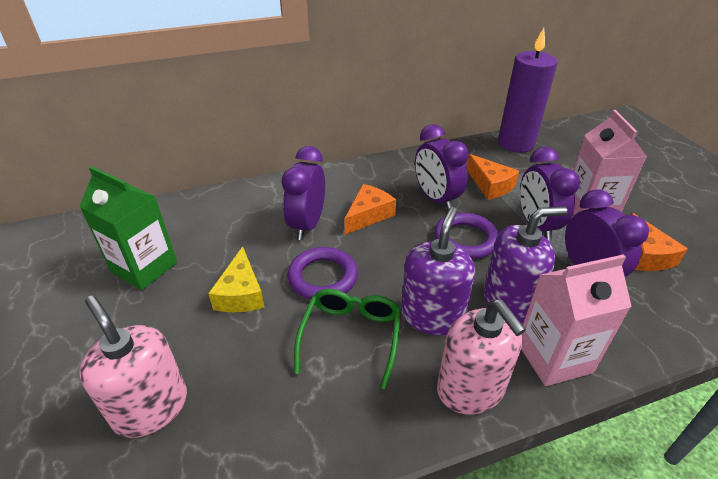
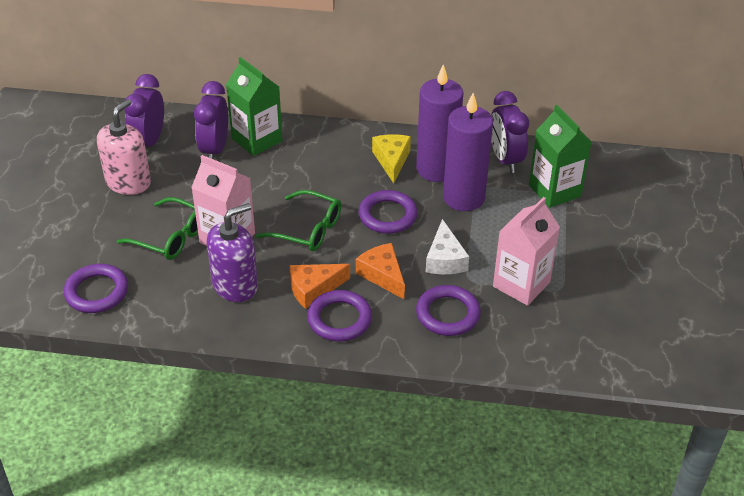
green carton: [79,166,177,290] = 1 -> [226,57,283,156] [529,105,592,208] = 2
green glasses: [294,289,401,390] = 1 -> [117,197,198,260] [256,190,341,251] = 2
orange cheese: [344,184,396,235] [467,154,519,199] [631,213,688,271] = 3 -> [290,264,350,309] [356,243,405,299] = 2
pink soap dispenser: [79,296,187,438] [437,300,526,415] = 2 -> [97,99,151,195] = 1
purple candle: [498,28,557,152] = 1 -> [416,64,463,182] [443,93,493,211] = 2
purple clock: [282,146,325,240] [415,124,469,210] [520,147,580,241] [565,189,649,277] = 4 -> [124,74,164,148] [194,81,228,159] [491,91,529,173] = 3
purple ring: [287,247,358,300] [434,213,499,259] = 2 -> [64,264,128,313] [307,290,372,342] [358,190,418,234] [416,285,481,336] = 4
purple soap dispenser: [401,207,475,335] [484,207,567,324] = 2 -> [207,203,258,302] = 1
white cheese: none = 0 -> [426,219,469,274] = 1

